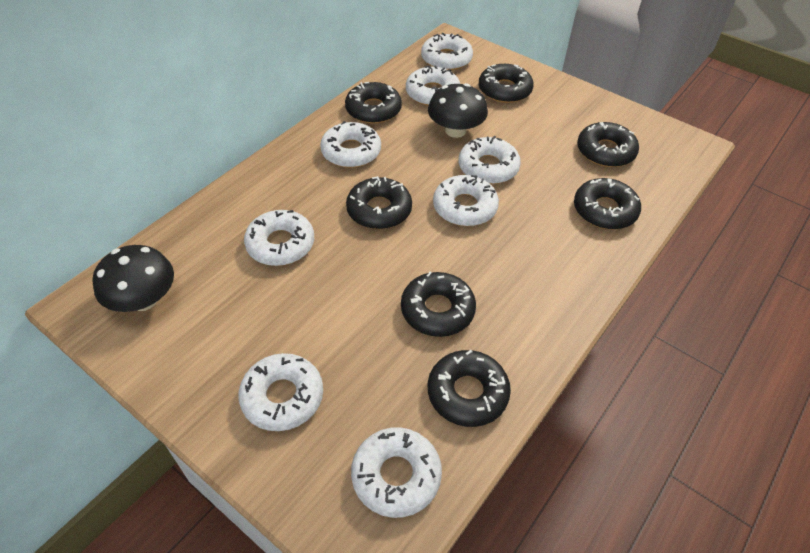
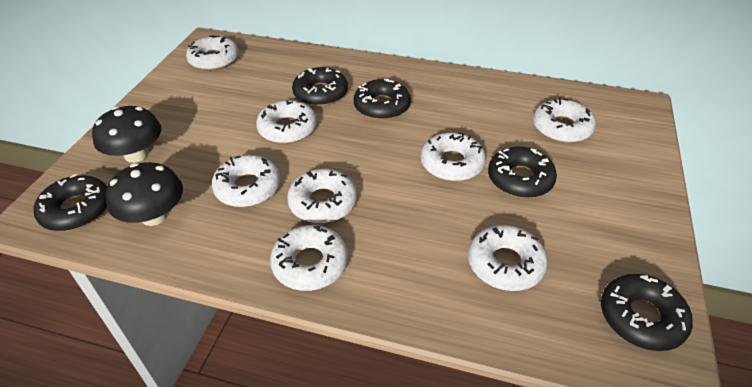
black donut: [345,82,402,124] [346,176,412,229] [401,272,476,337] [428,350,511,427] [479,64,534,103] [574,178,641,230] [577,122,639,167] = 7 -> [34,174,107,231] [292,67,348,106] [354,79,411,120] [488,147,557,198] [601,274,693,351] = 5

